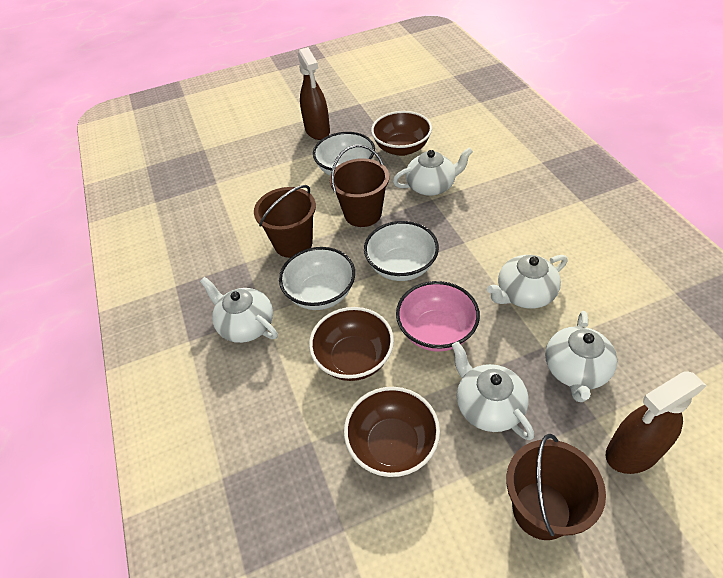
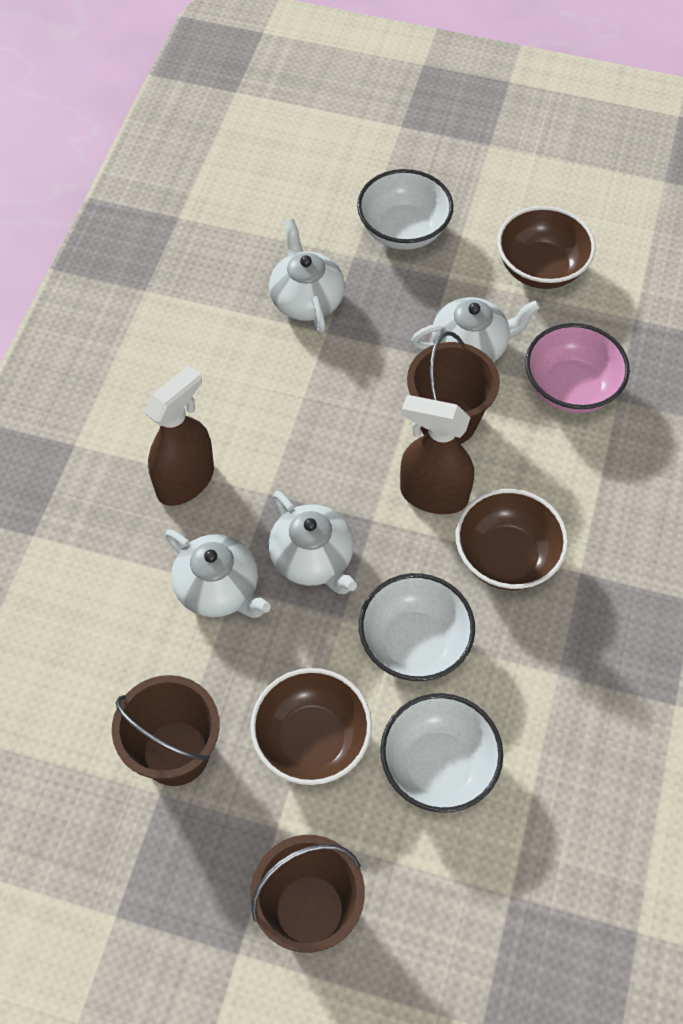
white teapot: [200,277,278,343] [393,147,473,196] [452,342,534,440] [487,255,568,309] [545,311,617,402] = 5 -> [165,529,271,618] [269,219,345,334] [269,491,357,594] [411,297,540,362] = 4

